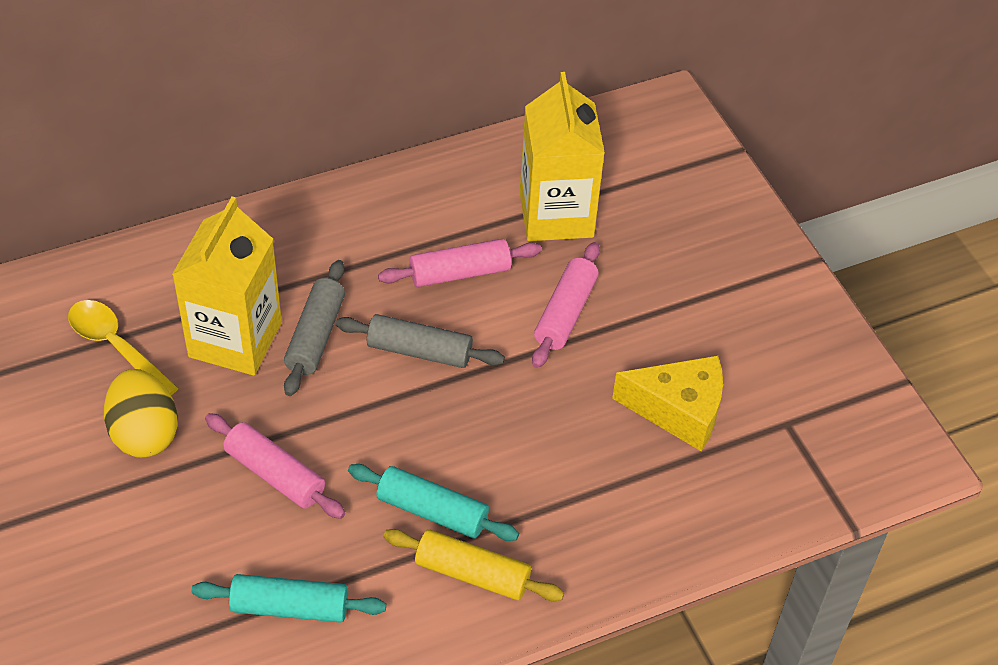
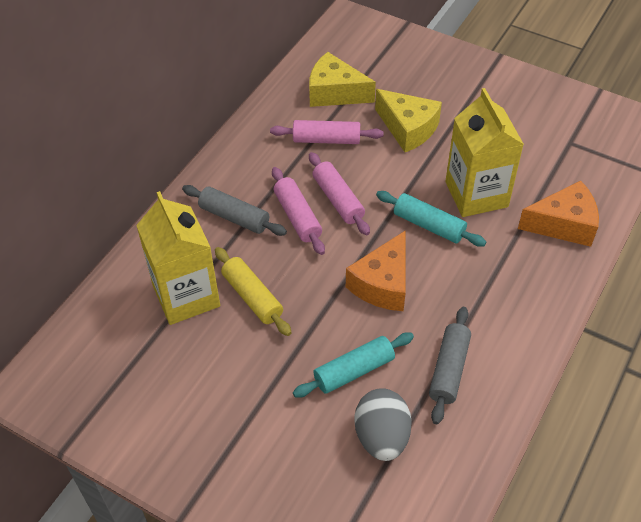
grey egg: none = 0 -> [354,388,412,461] = 1
orange cheese: none = 0 -> [346,231,406,311] [518,181,599,247] = 2
yellow cheese: [612,355,723,451] = 1 -> [309,52,376,107] [375,89,442,152] = 2
yellow egg: [104,369,178,458] = 1 -> none = 0
yellow spoon: [68,300,179,395] = 1 -> none = 0

